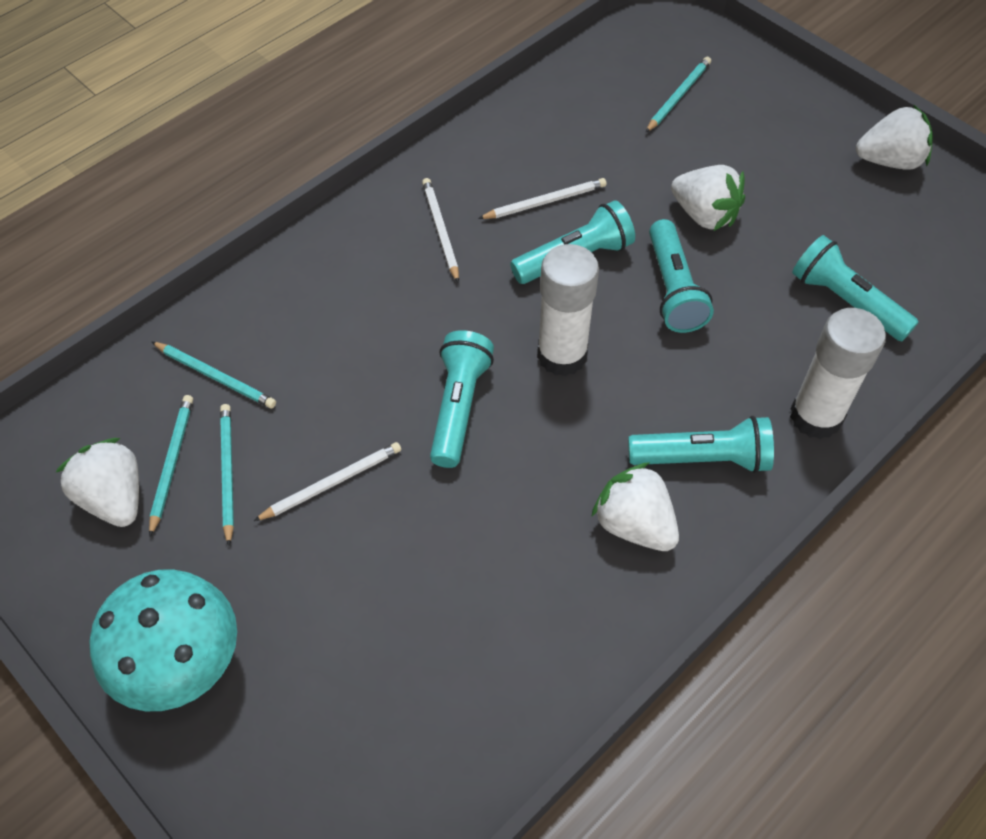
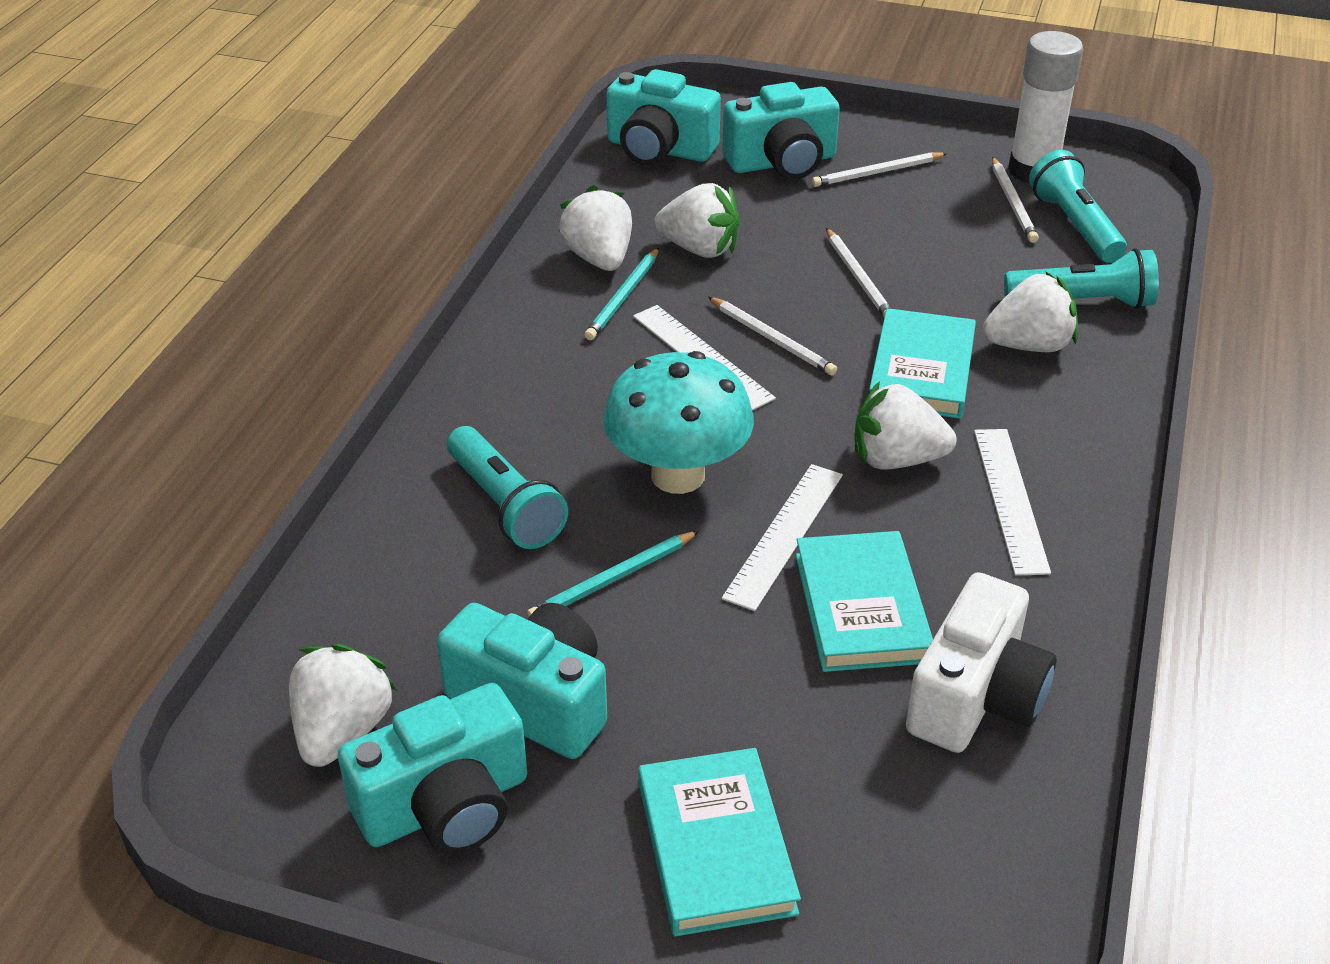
turquoise book: none = 0 -> [638,748,801,936] [795,531,933,672] [869,308,976,419] = 3
turquoise camera: none = 0 -> [338,683,527,854] [437,603,607,759] [606,69,721,165] [722,82,840,179] = 4
turquoise flashlight: [430,330,494,468] [510,200,635,284] [628,416,774,473] [649,219,714,333] [792,235,919,341] = 5 -> [447,426,568,549] [1004,248,1159,309] [1029,150,1127,263] = 3
turquoise pencil: [149,395,193,537] [152,342,276,409] [220,404,234,546] [646,57,711,132] = 4 -> [527,531,699,617] [585,248,659,340] = 2
white camera: none = 0 -> [906,572,1056,753] = 1
white glue stick: [537,244,599,376] [790,308,886,439] = 2 -> [1008,31,1083,183] = 1
white pencil: [254,442,401,521] [422,178,459,283] [478,178,607,219] = 3 -> [708,297,837,376] [811,152,948,187] [826,228,892,317] [992,157,1039,243] = 4
white ruler: none = 0 -> [633,305,776,411] [722,464,843,611] [974,429,1051,575] = 3
white strawberry: [55,438,139,527] [591,462,679,551] [671,165,745,231] [856,104,933,170] = 4 -> [289,644,397,767] [559,185,632,271] [654,183,740,258] [854,381,956,469] [983,272,1078,352] = 5

